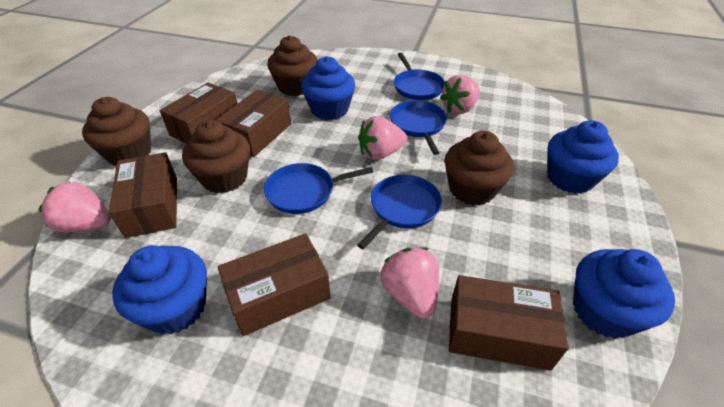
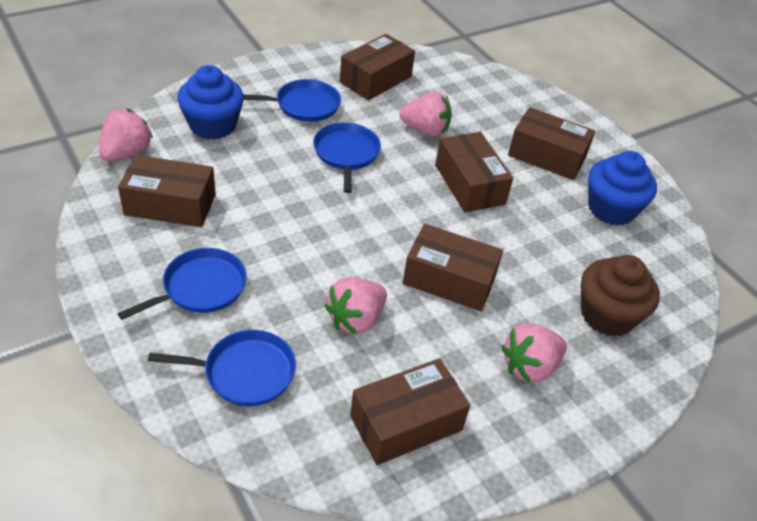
blue cupcake: [112,245,207,334] [301,56,355,120] [547,120,619,194] [573,249,675,339] = 4 -> [177,65,244,140] [588,151,657,226] = 2
brown box: [109,152,177,238] [160,82,237,144] [215,90,291,157] [218,233,331,336] [449,275,568,371] = 5 -> [118,155,216,227] [340,34,415,100] [350,358,470,465] [403,224,503,311] [435,132,513,213] [508,107,595,180] = 6
brown cupcake: [82,97,151,166] [182,120,250,193] [267,36,318,96] [445,131,514,206] = 4 -> [581,255,660,337] = 1

